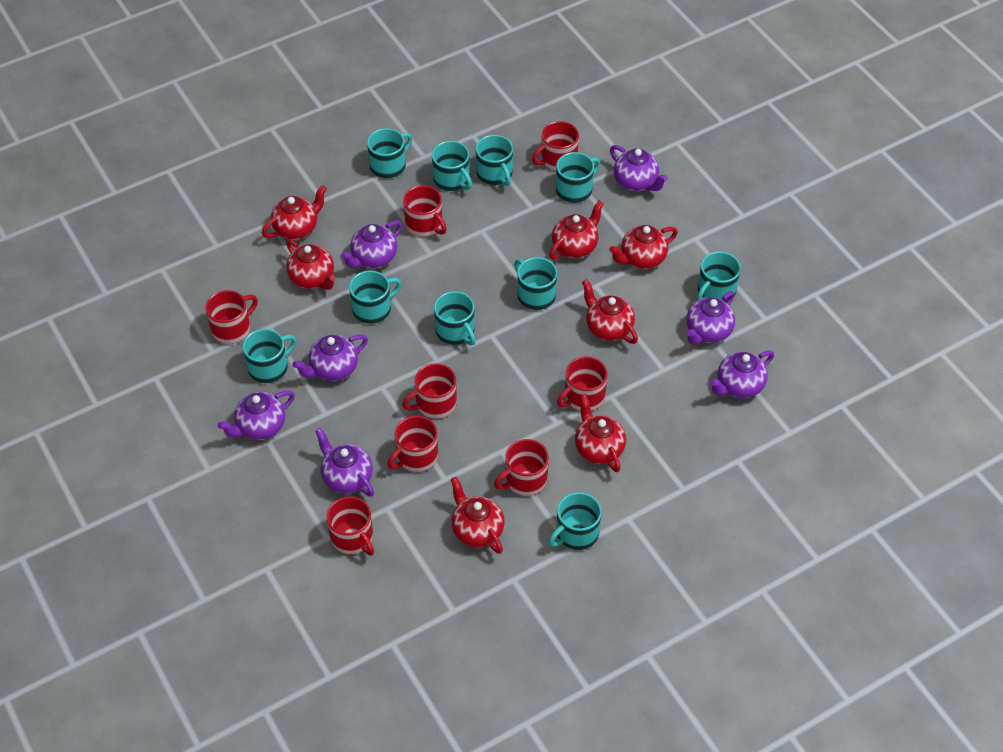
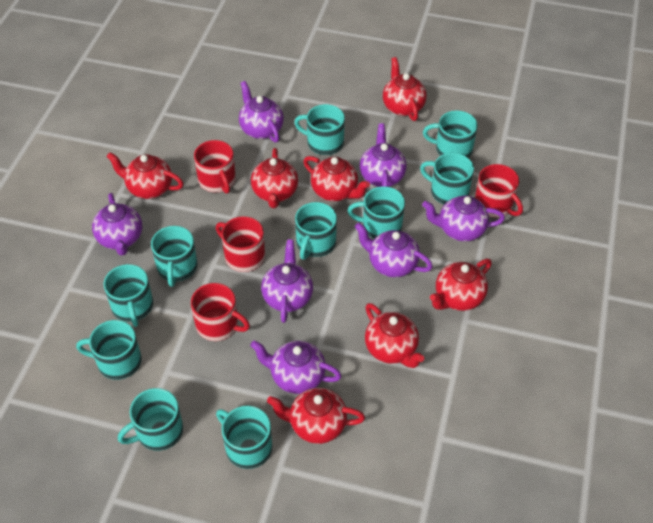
red mug: [205,290,258,344] [327,496,374,555] [387,416,438,472] [402,363,457,419] [403,185,447,237] [494,439,549,496] [532,121,579,171] [557,356,608,411] = 8 -> [191,283,250,341] [194,140,236,194] [216,216,265,272] [475,164,523,217] = 4

